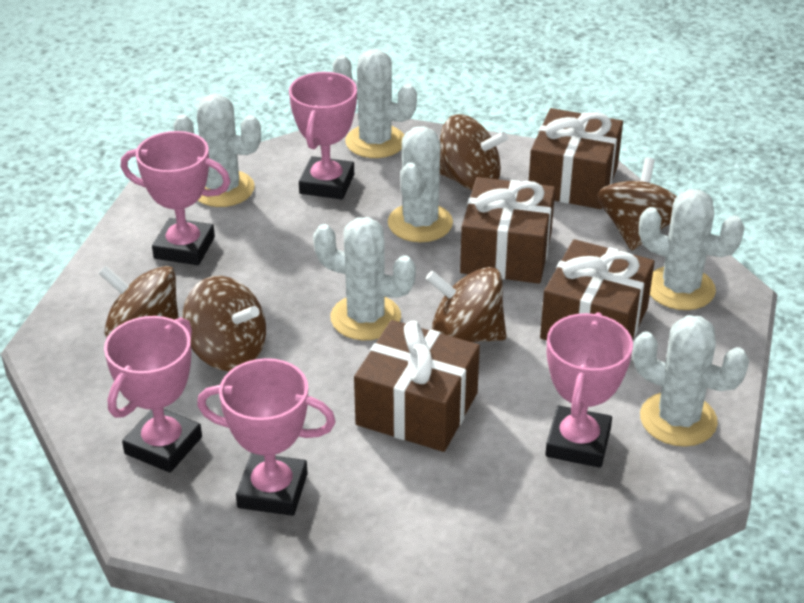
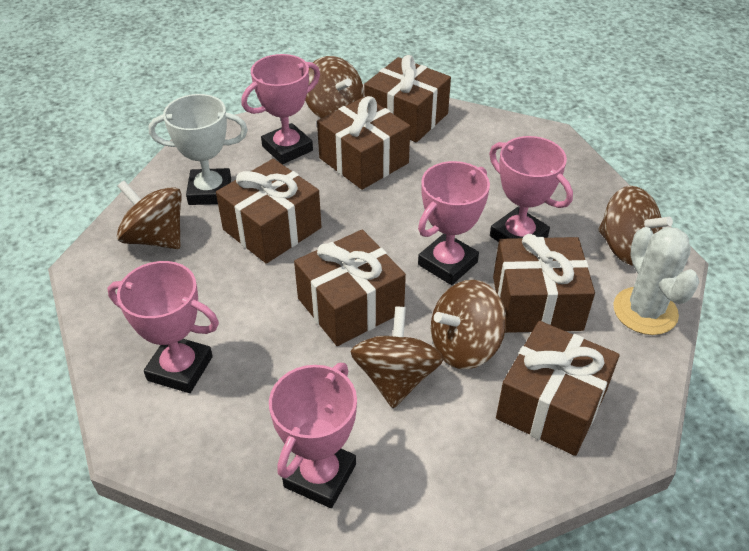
brown gift: [354,320,480,452] [460,177,555,284] [529,108,623,209] [540,239,655,340] = 4 -> [216,159,321,264] [294,229,406,346] [317,96,410,190] [364,55,451,142] [493,234,595,333] [496,321,620,456] = 6
white cactus: [173,94,261,207] [313,217,416,341] [333,49,417,158] [388,126,453,242] [632,315,749,447] [639,189,745,310] = 6 -> [613,227,700,335] = 1
white trophy: none = 0 -> [149,94,248,205] = 1

